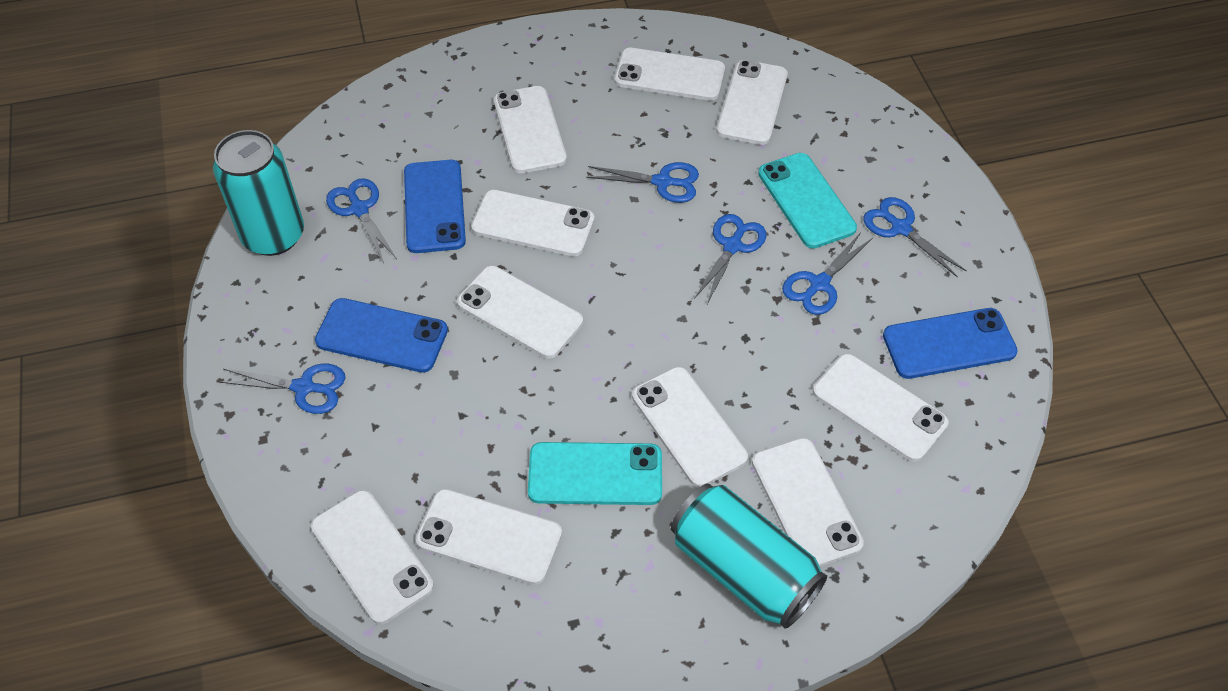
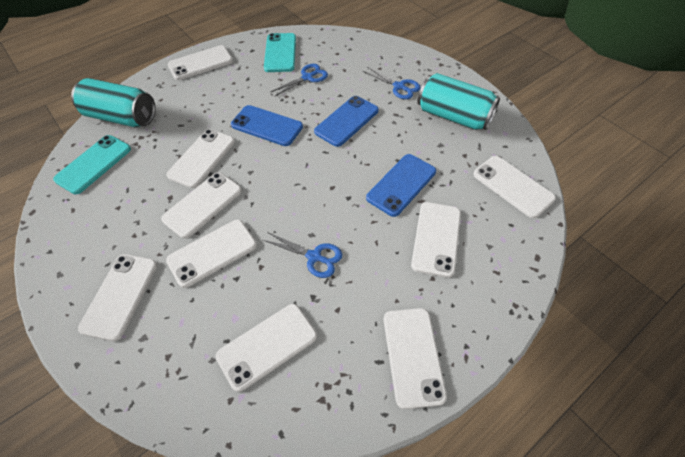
blue scissors: [219,364,345,414] [326,178,397,263] [586,162,699,203] [694,214,766,304] [782,233,872,315] [863,197,967,278] = 6 -> [263,232,342,278] [270,64,328,97] [363,67,421,99] = 3
white phone: [311,490,434,624] [415,489,562,585] [457,266,583,359] [471,190,595,256] [494,86,567,173] [614,48,725,101] [632,367,748,487] [716,60,788,145] [752,438,864,566] [813,354,949,462] = 10 -> [78,254,157,341] [161,172,242,239] [166,220,257,288] [167,129,235,188] [168,45,233,80] [216,304,317,392] [384,308,447,409] [411,202,461,278] [473,156,556,218] = 9

